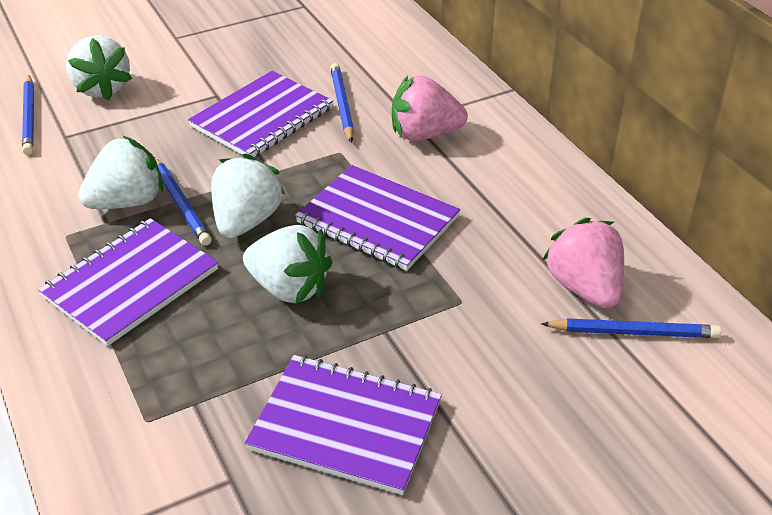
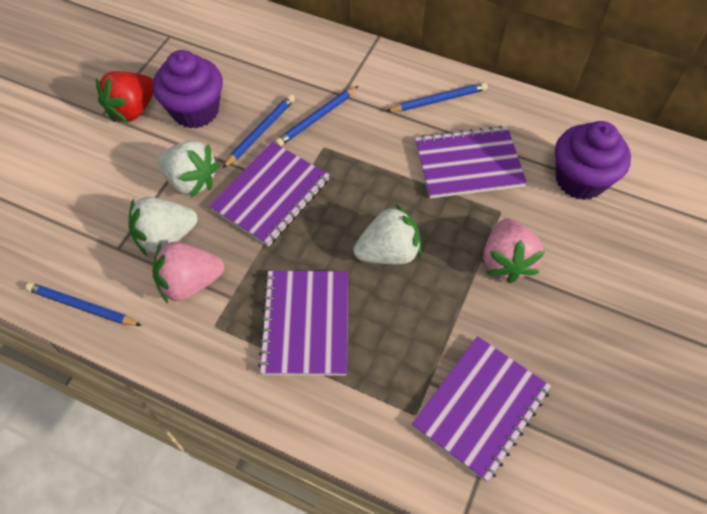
purple cupcake: none = 0 -> [153,50,223,128] [555,121,631,200] = 2
red strawberry: none = 0 -> [96,71,154,123] = 1
white strawberry: [66,35,132,101] [78,136,164,209] [211,153,286,238] [243,225,332,304] = 4 -> [129,197,198,256] [157,141,219,198] [354,204,421,264] = 3

